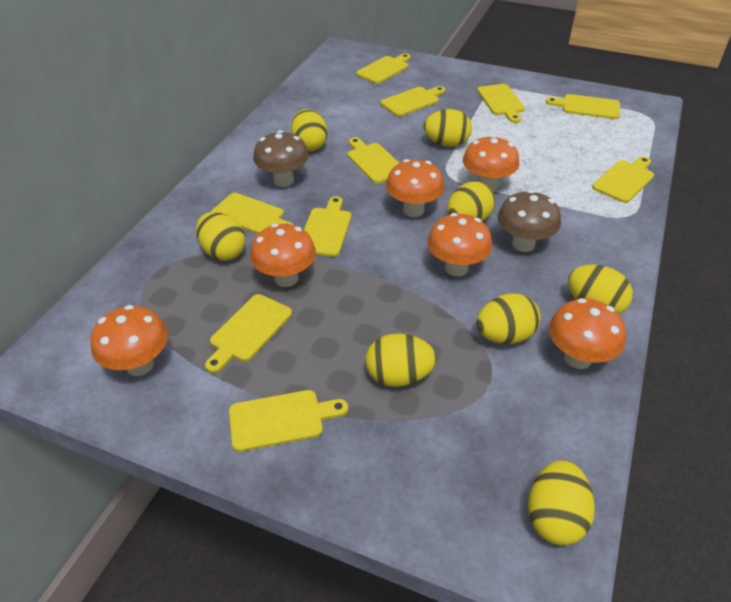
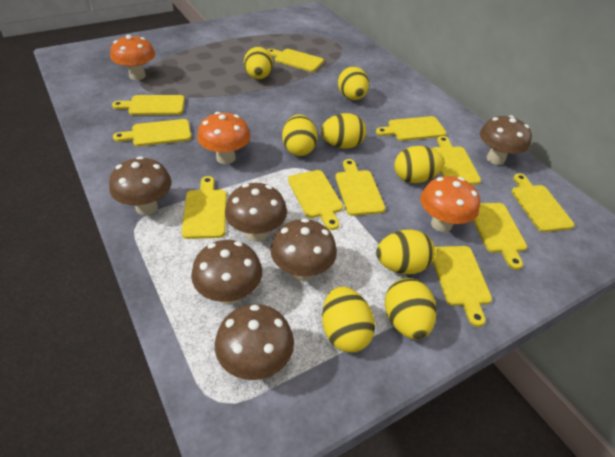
brown mushroom: [253,130,309,187] [498,190,561,252] = 2 -> [109,156,171,215] [191,240,262,305] [215,304,294,380] [225,183,287,242] [270,218,337,281] [480,115,532,165] = 6
orange mushroom: [90,305,168,376] [250,224,316,287] [386,159,445,217] [427,213,492,276] [463,135,519,191] [549,298,626,369] = 6 -> [110,35,155,80] [197,112,251,164] [420,176,480,232] = 3
yellow cutting board: [205,294,292,373] [211,193,293,234] [229,390,348,452] [304,196,351,257] [347,137,399,184] [356,53,411,84] [380,86,445,117] [477,84,525,123] [546,94,620,119] [592,156,654,203] = 10 -> [112,95,185,115] [113,119,191,146] [182,176,227,239] [267,49,324,72] [288,170,343,230] [335,159,385,216] [376,116,447,141] [432,136,481,185] [433,246,492,327] [473,203,527,270] [512,173,575,232] = 11

